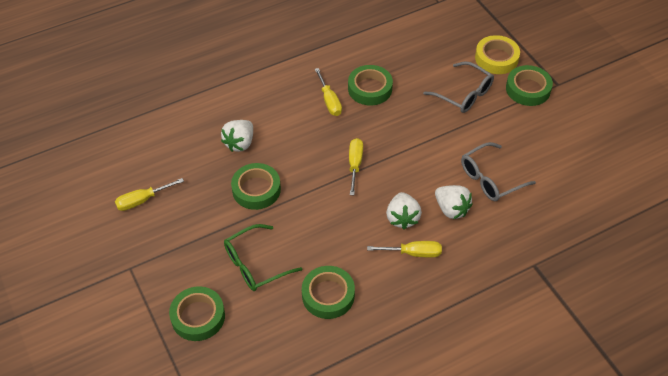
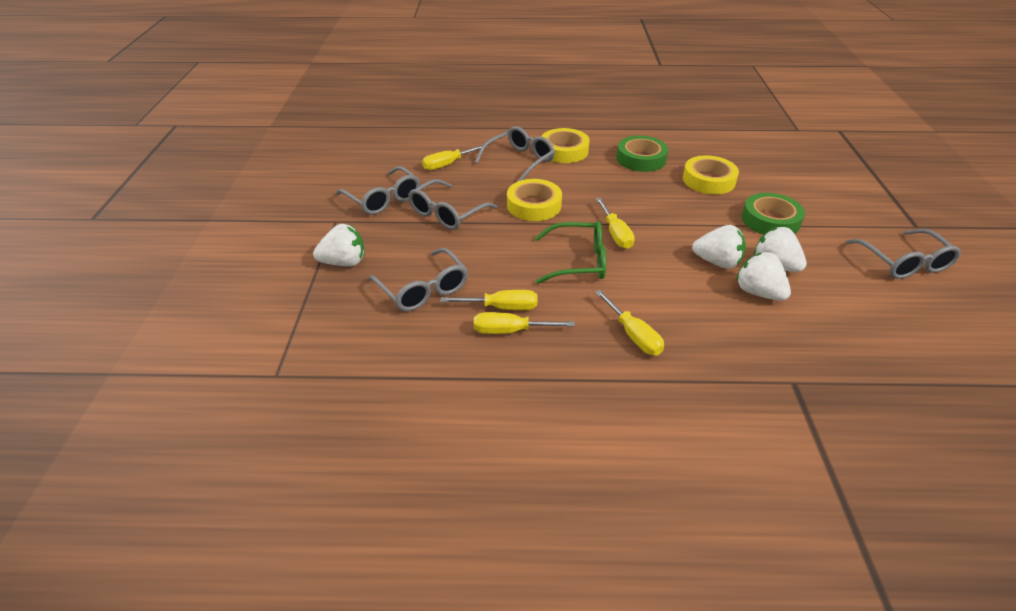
green tape: [169,286,225,341] [231,163,281,210] [302,266,355,319] [348,65,393,106] [506,65,553,106] = 5 -> [616,136,668,172] [742,193,805,235] = 2
grey glasses: [423,61,494,113] [461,142,536,201] = 2 -> [336,166,420,215] [369,248,468,311] [408,179,498,230] [475,126,555,182] [846,229,961,279] = 5
white strawberry: [221,120,253,152] [386,192,422,229] [435,185,473,219] = 3 -> [313,224,364,266] [692,225,746,269] [736,252,791,301] [754,227,807,272] = 4
yellow screwdriver: [115,178,184,211] [315,68,342,116] [349,138,363,195] [367,241,442,257] = 4 -> [422,145,488,170] [440,290,537,310] [474,312,575,334] [595,290,664,355] [596,198,635,249] = 5
yellow tape: [475,35,520,74] = 1 -> [507,179,562,221] [541,128,590,163] [683,155,739,194] = 3

